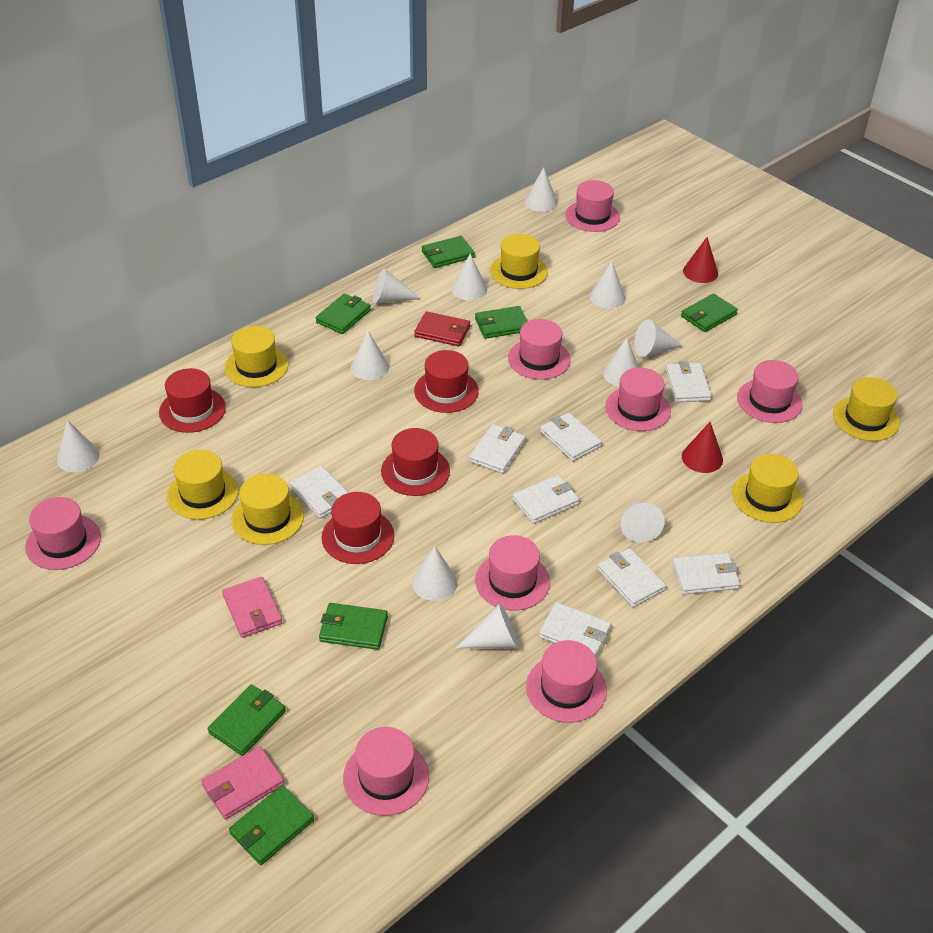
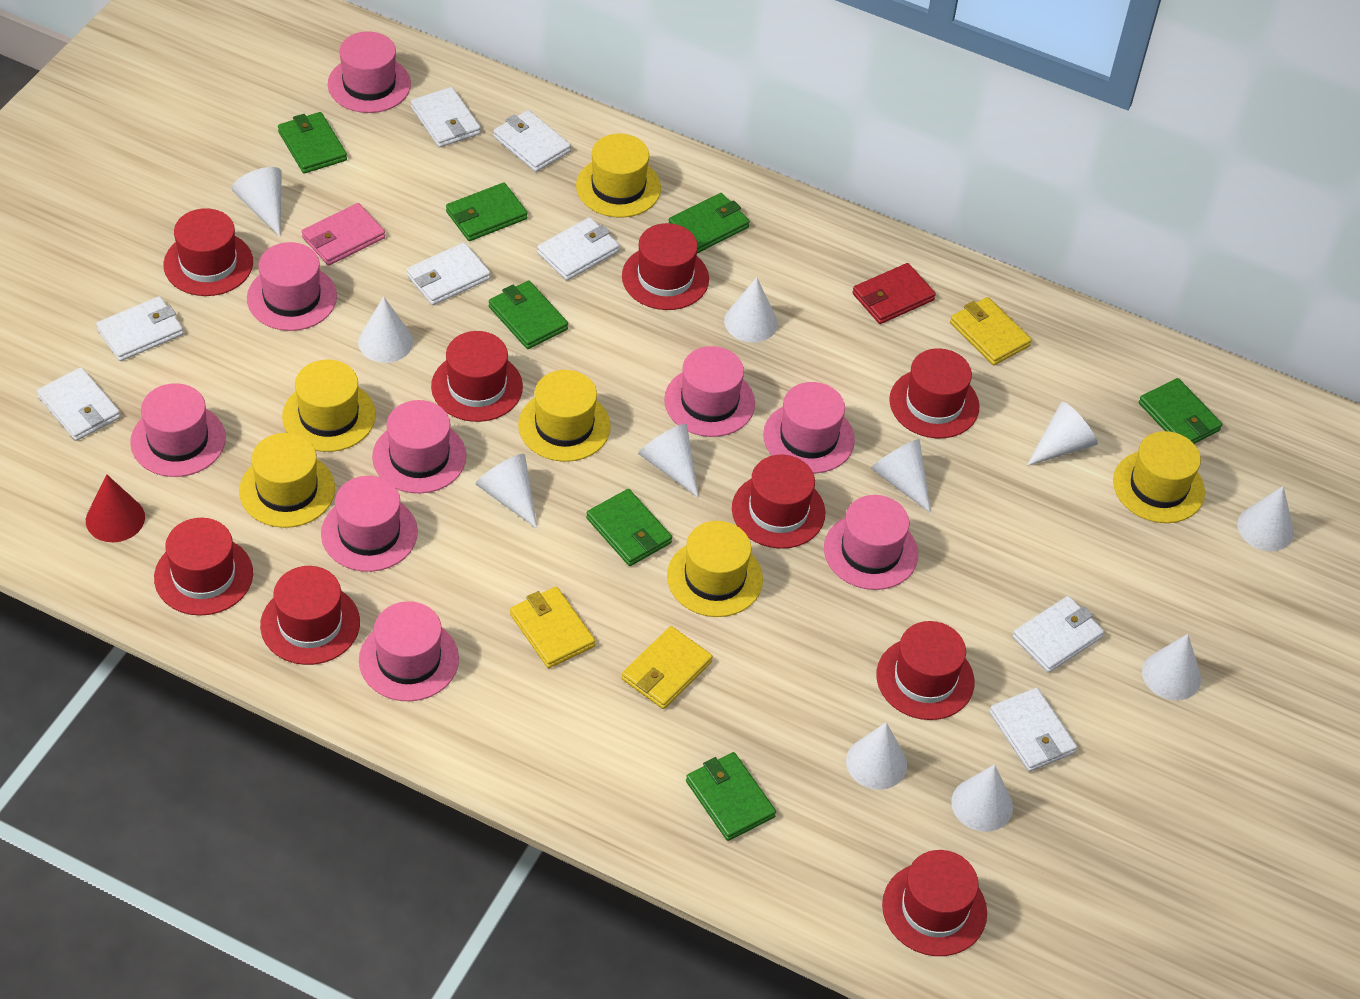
pink hat: [25,497,101,570] [343,727,429,816] [475,535,550,611] [508,319,571,380] [526,640,607,723] [565,180,620,232] [605,368,671,431] [737,360,803,423] = 8 -> [130,383,226,477] [247,242,337,331] [321,476,418,572] [328,31,411,113] [359,601,459,701] [372,400,466,493] [664,346,755,437] [763,382,855,473] [824,495,918,590] = 9
pink wallet: [201,746,284,819] [222,577,283,638] = 2 -> [302,203,385,265] = 1
red cone: [682,422,723,473] [683,237,718,283] = 2 -> [86,475,145,542] = 1
red hat: [159,368,226,433] [322,492,394,564] [381,428,450,496] [414,350,479,413] = 4 -> [154,518,253,616] [164,208,253,296] [260,566,360,665] [431,331,523,422] [622,223,709,310] [732,454,825,549] [876,621,975,720] [882,850,987,956] [889,348,979,438] = 9
yellow wallet: none = 0 -> [510,587,595,668] [622,626,713,709] [950,297,1032,365] = 3

